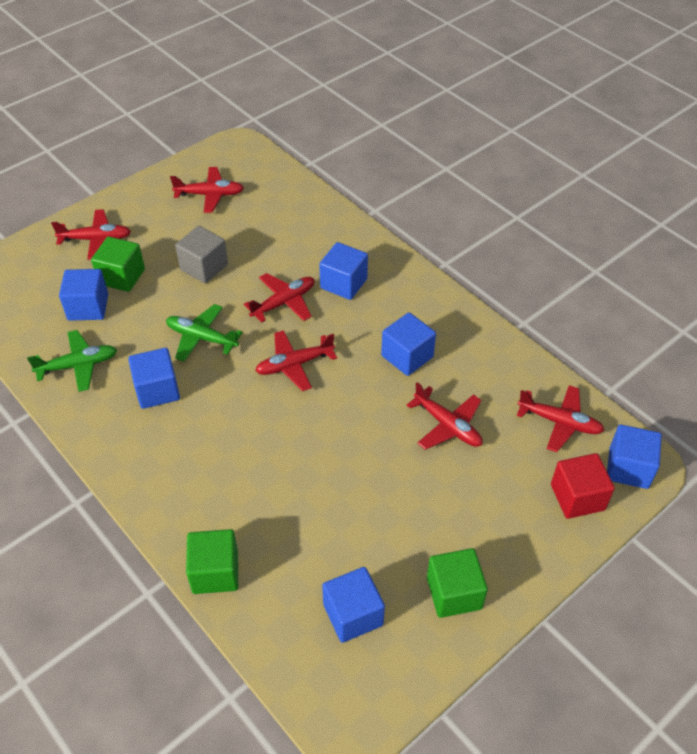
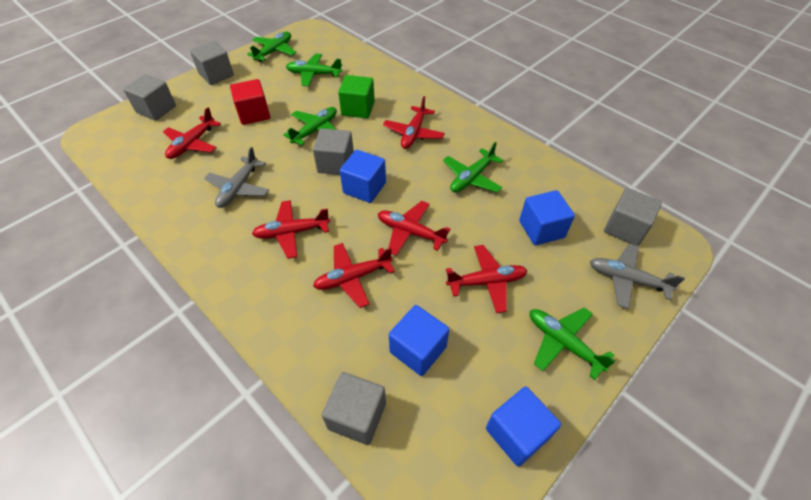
blue cube: [59,269,108,321] [128,348,180,409] [319,242,368,300] [322,567,385,643] [381,312,436,376] [607,425,662,489] = 6 -> [340,150,386,203] [389,305,450,376] [486,386,561,467] [519,190,575,246] = 4
green cube: [91,236,145,292] [186,529,238,594] [427,548,488,618] = 3 -> [338,75,375,118] = 1
green plane: [27,330,117,392] [166,304,243,362] = 2 -> [247,32,297,62] [284,107,337,146] [286,54,342,86] [443,142,503,193] [530,308,616,380] = 5
grey cube: [175,226,228,283] = 1 -> [123,74,176,121] [190,41,234,85] [313,128,354,175] [322,372,386,445] [604,188,662,246] = 5
grey plane: none = 0 -> [204,147,269,208] [590,244,685,309] = 2

